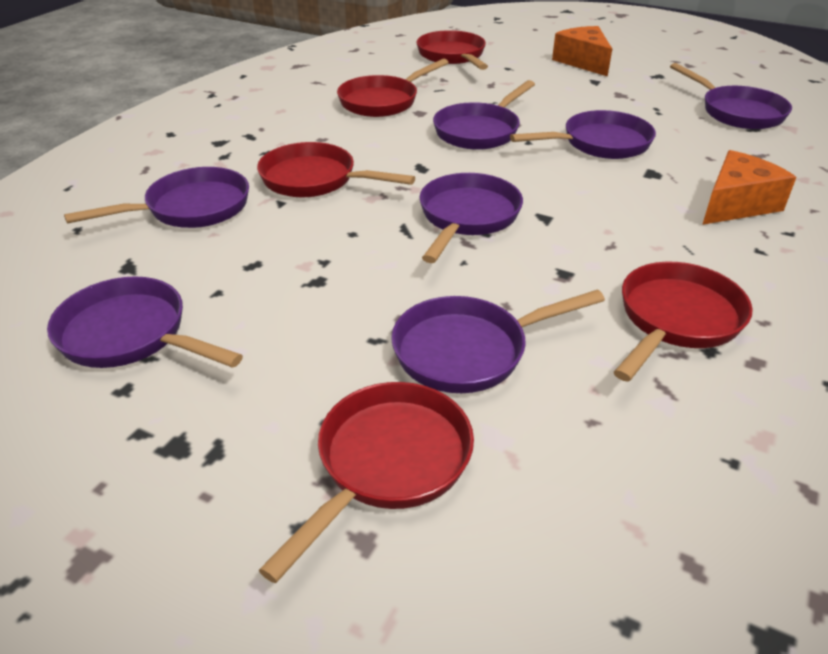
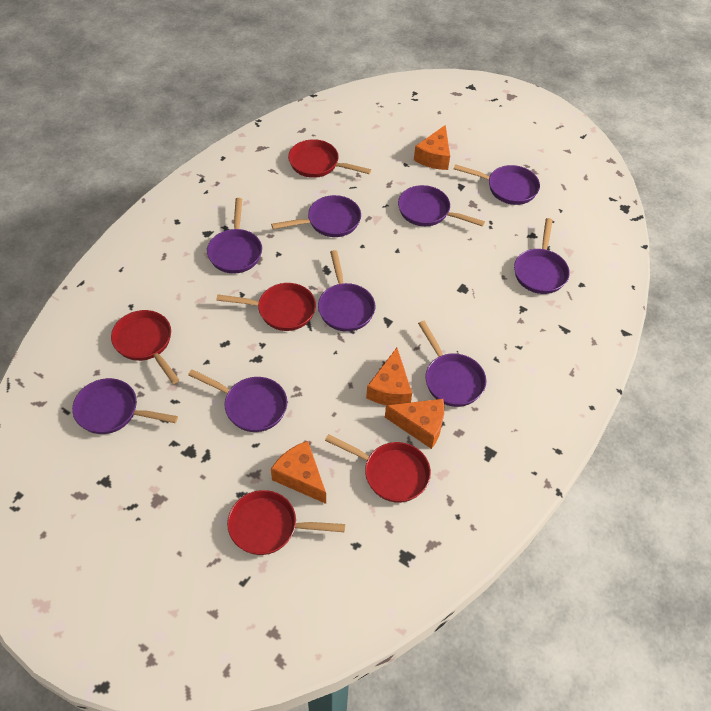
orange cheese: [552,26,612,77] [702,150,797,225] = 2 -> [271,441,326,504] [366,348,412,405] [385,399,444,449] [414,125,450,170] = 4
purple pan: [47,276,243,368] [64,167,249,228] [391,290,605,393] [419,173,523,263] [433,80,535,150] [510,110,656,159] [670,63,792,129] = 7 -> [72,378,178,434] [188,369,287,432] [207,198,262,274] [271,195,361,237] [318,250,376,332] [398,185,485,227] [418,321,486,407] [454,164,540,205] [514,218,570,294] = 9

